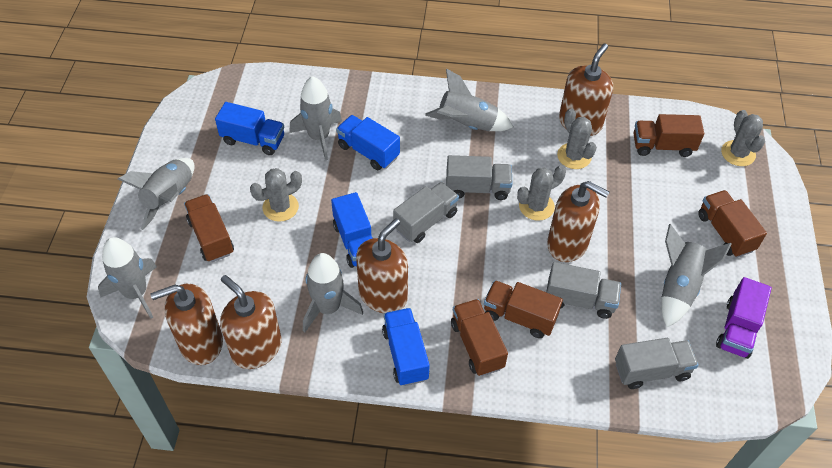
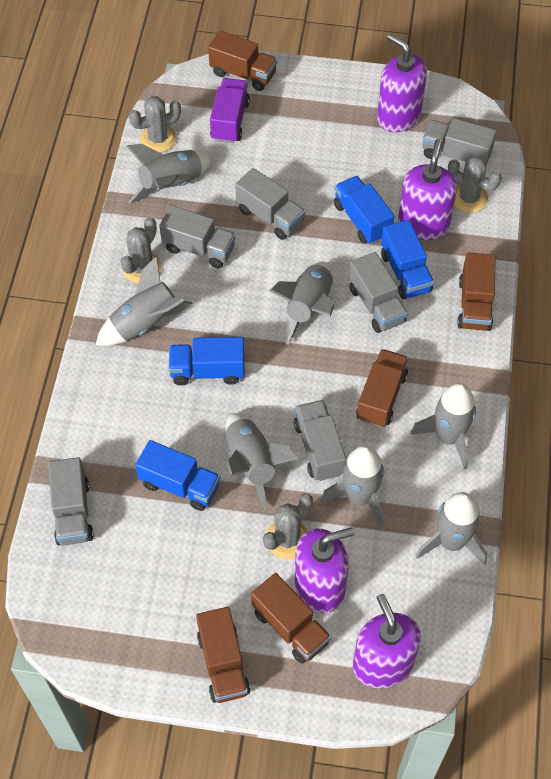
brown soap dispenser: [151,284,223,365] [220,275,282,369] [356,219,408,313] [547,181,609,262] [559,44,613,136] = 5 -> none = 0
grey rocket: [98,237,157,319] [118,158,194,230] [289,76,342,160] [303,253,363,332] [425,69,513,131] [661,224,732,327] = 6 -> [96,256,193,346] [126,144,213,204] [225,413,299,510] [270,262,334,345] [321,445,385,527] [410,383,476,470] [415,492,487,565] = 7
grey truck: [393,182,459,243] [446,155,512,200] [546,262,621,319] [615,338,699,389] = 4 -> [48,457,94,546] [159,205,236,268] [235,168,305,240] [294,400,346,481] [349,252,408,333] [423,118,497,165] = 6
purple soap dispenser: none = 0 -> [295,528,354,613] [353,594,421,688] [377,34,427,132] [398,139,457,240] = 4

